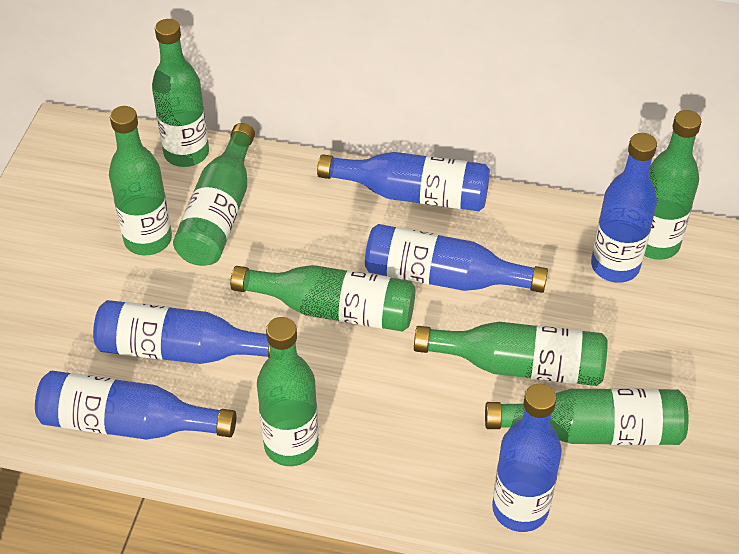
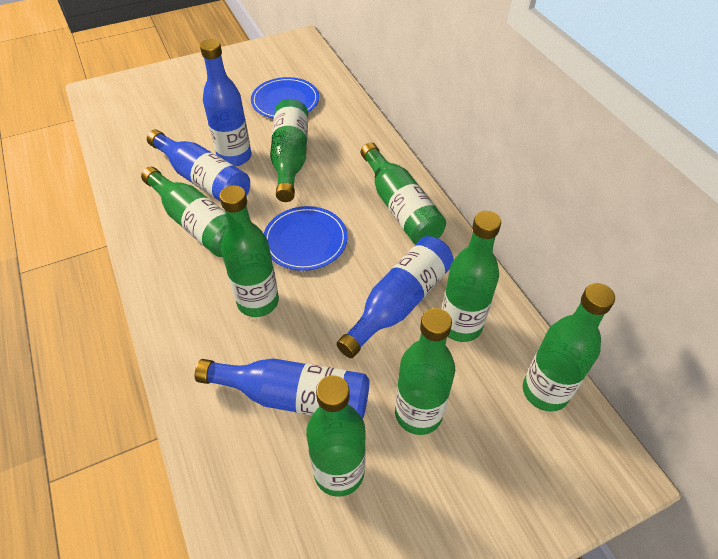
blue bottle: [35,371,236,440] [93,300,270,364] [317,152,490,211] [365,224,548,293] [492,384,562,532] [591,133,657,283] = 6 -> [147,130,250,202] [195,358,370,419] [200,39,251,167] [336,236,454,358] = 4
blue plate: none = 0 -> [251,77,319,119] [264,206,348,271] = 2

